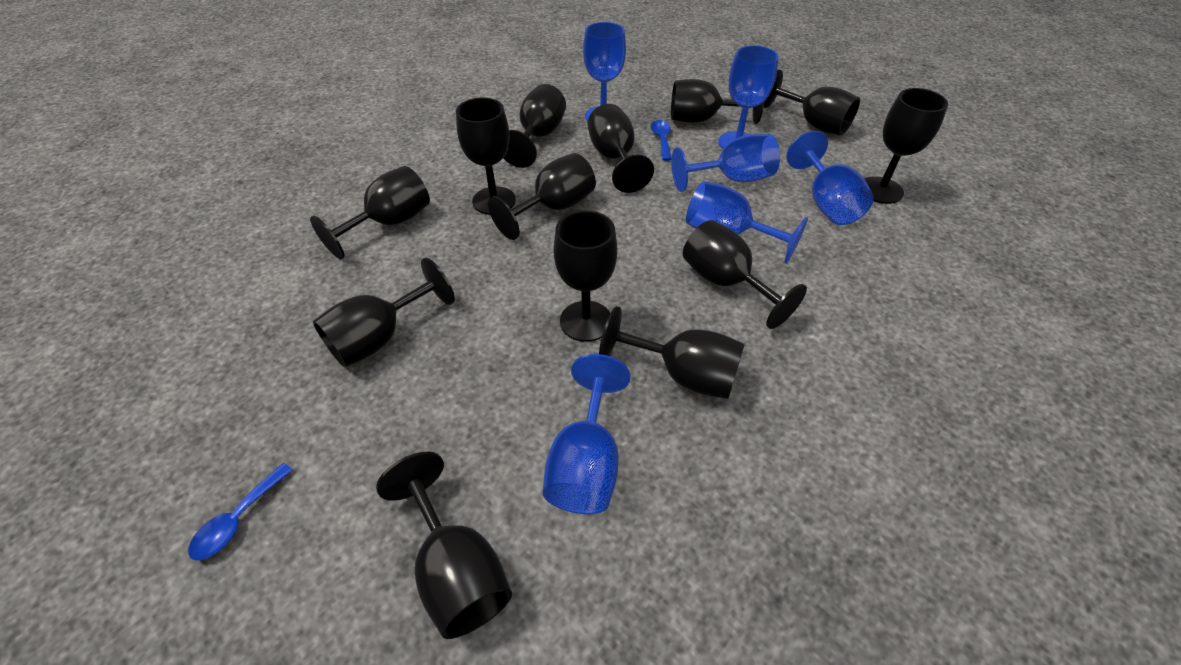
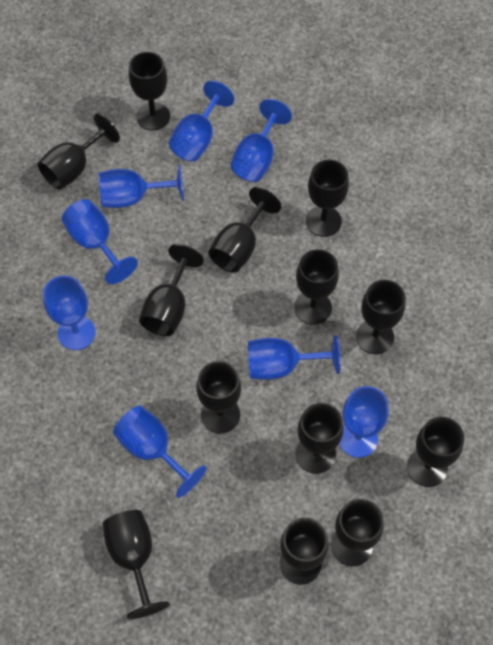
blue goblet: [543,354,631,514] [583,22,626,122] [672,134,780,192] [686,181,808,264] [718,45,779,149] [786,131,874,225] = 6 -> [43,276,96,350] [62,199,138,284] [99,165,184,208] [113,406,207,498] [169,81,234,162] [231,99,292,182] [248,335,341,380] [339,386,389,458] = 8
blue spoon: [188,463,293,561] [651,120,672,161] = 2 -> none = 0

